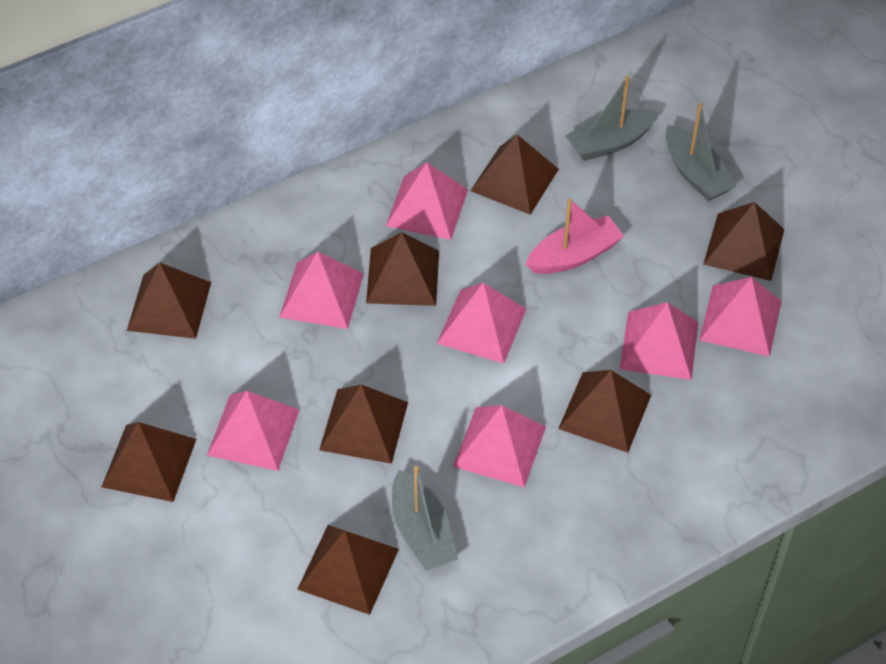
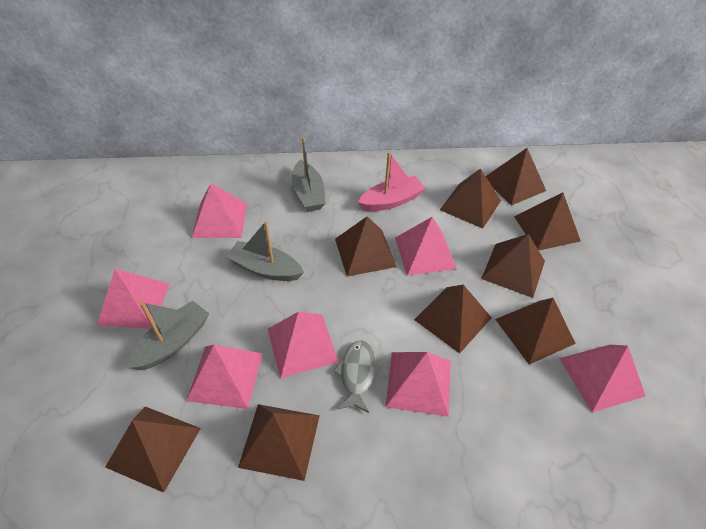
brown pyramid: [102,422,196,502] [127,263,211,339] [297,525,399,615] [319,384,408,464] [366,232,439,306] [471,135,559,215] [558,370,651,453] [703,202,785,281] = 8 -> [105,406,201,493] [238,404,320,481] [335,216,397,277] [414,284,492,353] [440,168,501,228] [481,234,545,298] [486,148,546,205] [495,298,576,365] [514,193,581,250] = 9
grey fish: none = 0 -> [333,340,376,413] = 1

